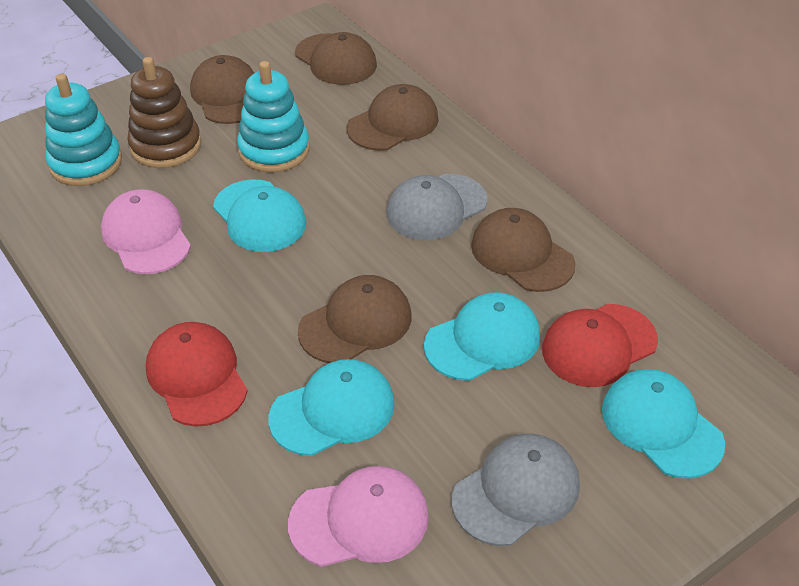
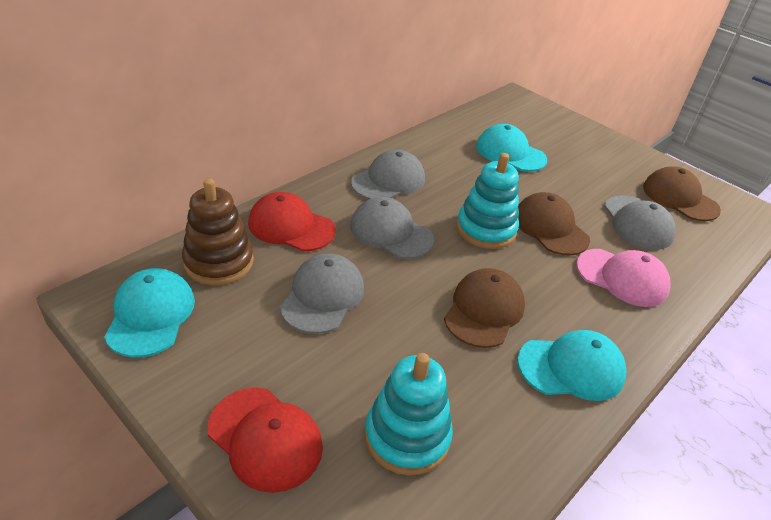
brown cap: [190,55,254,124] [295,32,377,85] [298,275,411,363] [347,84,439,151] [471,208,576,292] = 5 -> [444,268,525,348] [518,192,590,255] [643,166,721,221] = 3
grey cap: [386,174,487,240] [452,434,580,546] = 2 -> [280,253,364,334] [350,197,434,259] [351,150,425,199] [604,195,676,250] = 4
pink cap: [101,189,191,274] [288,466,429,567] = 2 -> [576,249,671,307] = 1
turquoise cap: [213,179,306,252] [269,359,395,456] [424,292,540,381] [602,369,725,479] = 4 -> [104,268,195,358] [476,124,547,172] [517,330,626,401] = 3

